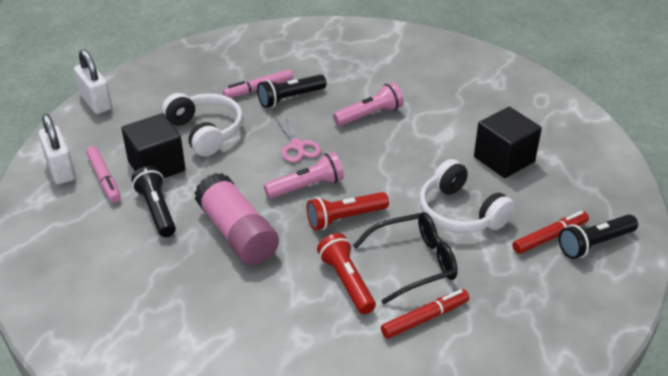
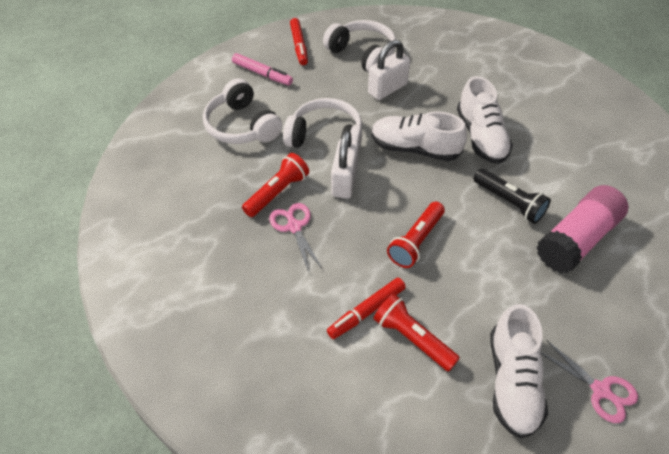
black cube: [121,113,186,178] [474,107,542,178] = 2 -> none = 0
black flashlight: [131,166,176,237] [257,74,327,108] [559,214,638,259] = 3 -> [474,168,551,224] = 1
black glasses: [353,212,458,304] = 1 -> none = 0
pink flashlight: [264,152,344,199] [333,82,404,126] = 2 -> none = 0
pink marker: [86,146,121,203] [223,69,293,98] = 2 -> [232,53,293,85] = 1
pink scissors: [274,114,321,162] = 1 -> [269,203,322,272] [541,340,638,423] = 2
red flashlight: [306,192,389,230] [317,233,376,314] = 2 -> [242,153,309,217] [373,294,460,371] [387,202,445,268] = 3
white headphones: [162,93,243,156] [419,159,515,233] = 2 -> [203,78,282,144] [283,98,362,154] [323,20,396,73] = 3
white shoe: none = 0 -> [371,112,467,161] [457,76,513,164] [490,304,548,438] = 3

